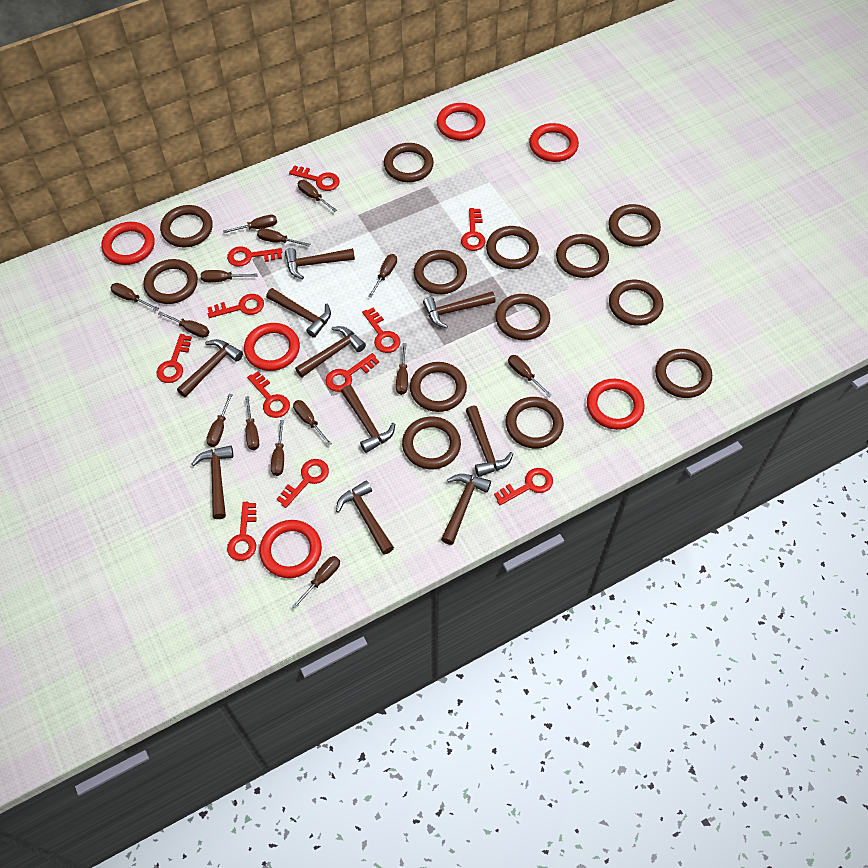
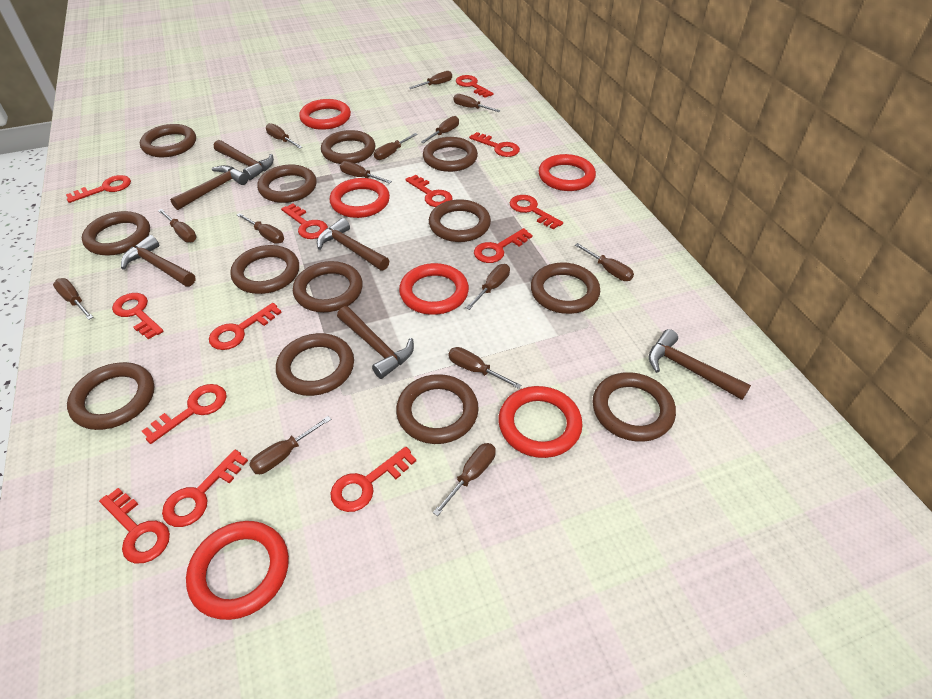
brown hammer: [177,339,243,397] [191,445,233,519] [266,288,331,338] [285,248,355,280] [295,326,366,377] [336,480,394,555] [341,385,395,453] [423,291,496,328] [441,474,491,545] [466,405,513,477] = 10 -> [121,235,196,287] [170,165,248,210] [214,140,274,180] [317,218,389,271] [337,306,414,379] [649,329,751,400] = 6
red key: [157,334,192,383] [207,294,264,318] [227,246,283,267] [227,502,257,561] [247,371,290,418] [277,459,329,508] [289,165,340,191] [325,353,379,392] [362,308,401,353] [461,208,486,251] [494,468,553,505] = 11 -> [66,175,131,203] [99,488,170,564] [112,293,164,339] [142,384,227,444] [162,450,248,527] [209,303,282,350] [281,204,328,239] [330,447,416,512] [405,175,452,207] [456,75,494,98] [469,132,520,157] [474,228,532,263] [510,195,563,229] = 13

